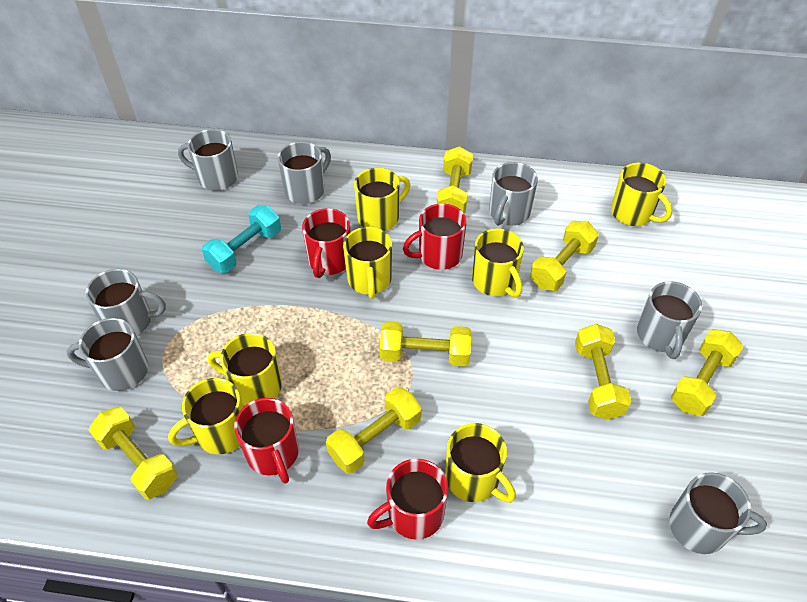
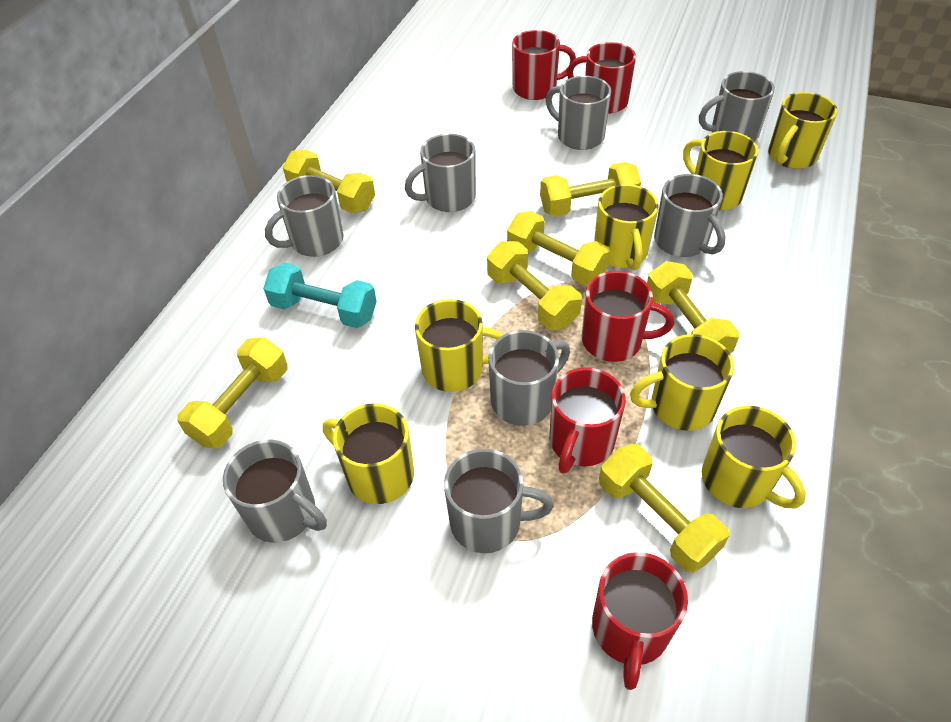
grey mug: [66,318,148,391] [86,269,166,335] [178,129,238,191] [278,142,331,204] [489,162,538,226] [637,281,702,359] [669,472,767,554] = 7 -> [223,440,327,543] [265,175,343,257] [405,134,476,212] [444,449,554,553] [488,330,570,426] [546,76,611,150] [654,174,726,257] [699,71,775,142] = 8
red mug: [234,398,299,484] [302,208,351,278] [367,458,448,540] [403,204,467,270] = 4 -> [512,30,576,100] [549,368,626,474] [567,42,636,114] [582,271,674,362] [592,552,688,690] = 5

